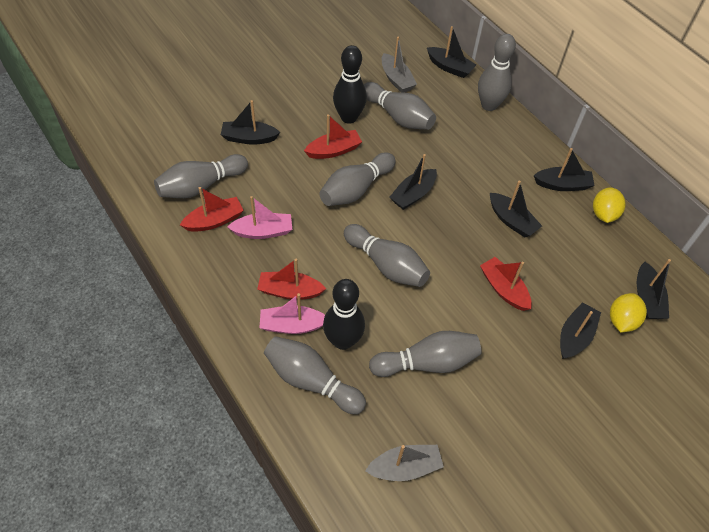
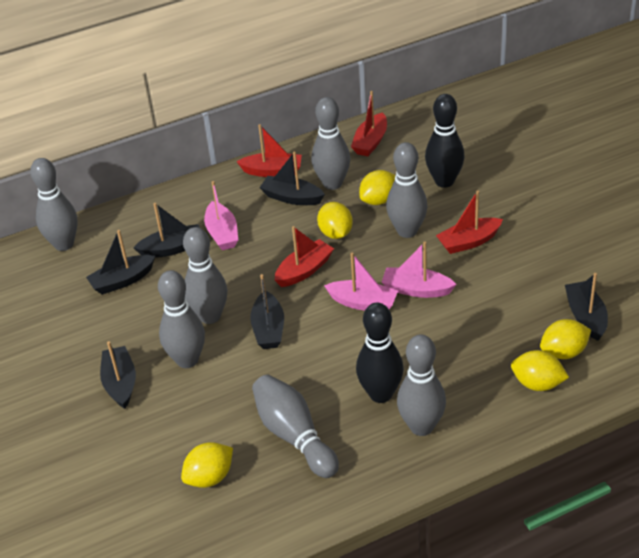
black boat: [221,100,280,144] [390,154,437,210] [427,26,476,78] [490,181,542,237] [534,148,595,191] [560,302,601,359] [637,259,671,319] = 7 -> [86,230,155,295] [100,341,136,409] [133,203,200,258] [250,274,284,349] [259,152,325,205] [565,273,608,341] = 6
grey boat: [365,445,444,481] [382,37,417,93] = 2 -> none = 0
pink boat: [227,196,292,239] [259,293,325,334] = 2 -> [204,181,238,250] [324,252,398,311] [382,242,457,298] = 3
yellow lemon: [593,187,626,223] [610,293,647,332] = 2 -> [181,442,233,488] [317,202,353,239] [359,170,396,205] [511,350,569,391] [540,319,591,359] = 5

